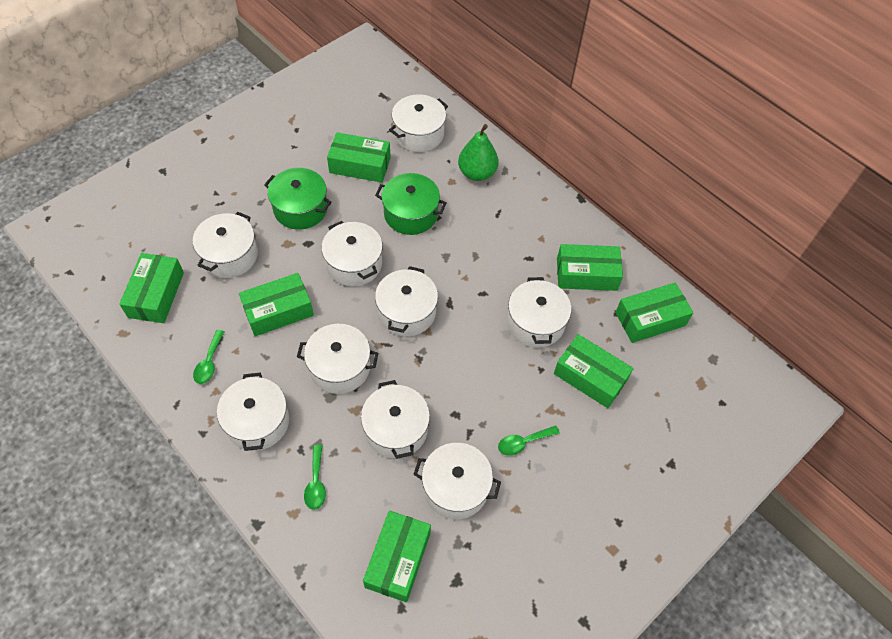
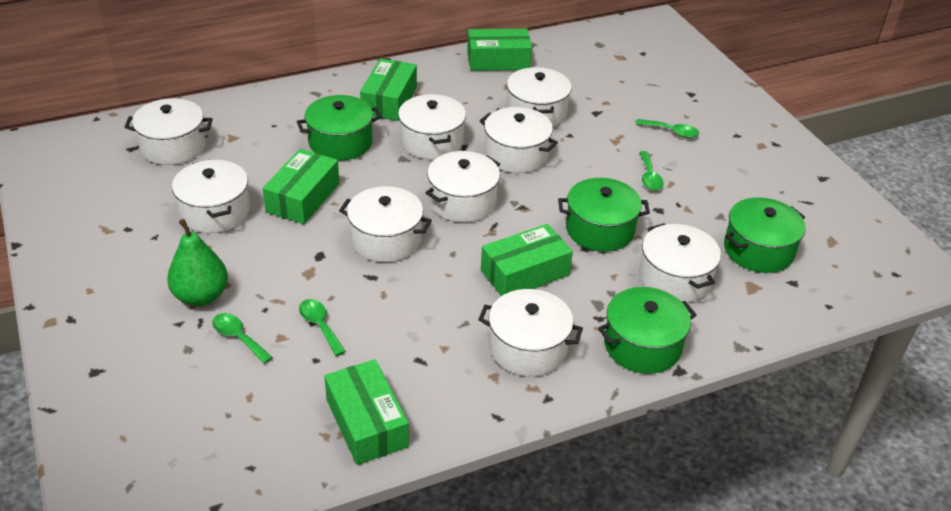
green box: [119,253,184,323] [239,273,314,336] [327,132,391,183] [363,511,431,602] [554,334,634,408] [557,244,623,291] [615,283,693,343] = 7 -> [263,149,339,224] [324,359,409,465] [360,58,417,121] [467,29,532,71] [481,224,573,296] = 5
green pot: [264,168,332,230] [375,173,447,235] = 2 -> [297,95,381,161] [558,178,650,252] [598,287,696,374] [724,197,806,273] = 4
green spoon: [193,330,224,384] [304,445,326,510] [498,425,560,455] = 3 -> [212,313,273,364] [299,299,346,356] [636,119,699,138] [639,151,664,191] = 4

